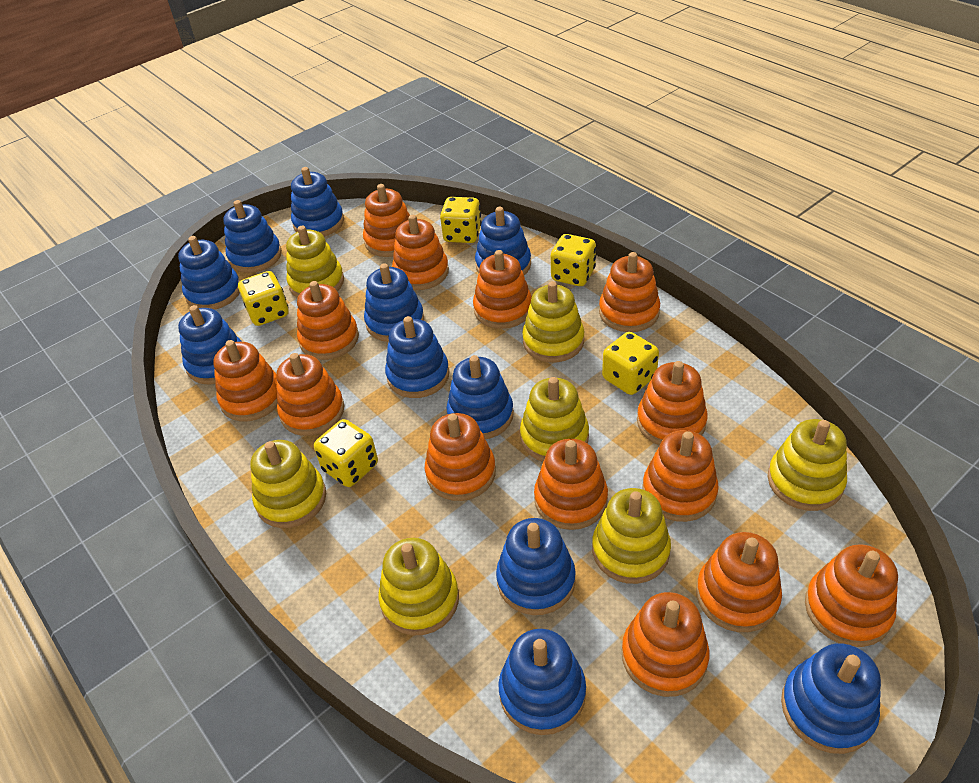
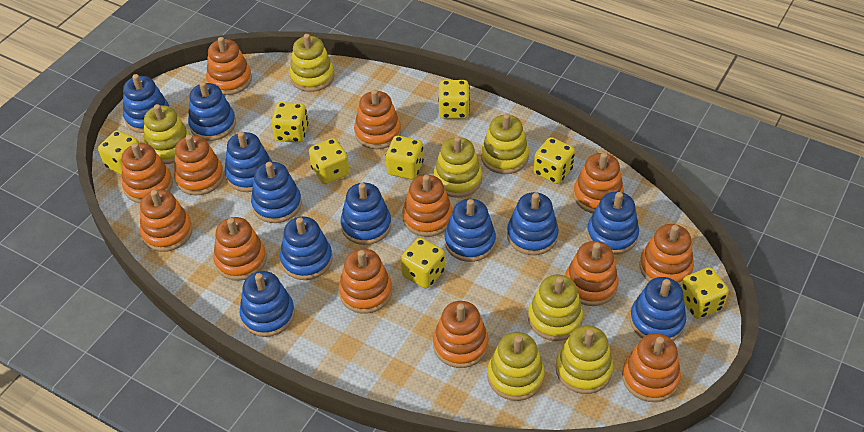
orange stacking toy: [214,340,277,421] [276,353,344,436] [297,281,359,360] [363,184,410,257] [392,215,449,290] [425,413,496,501] [473,250,532,329] [534,439,608,530] [599,252,660,332] [622,592,710,697] [637,361,707,445] [642,430,719,522] [696,532,782,632] [805,544,898,647] = 14 -> [122,143,173,203] [140,189,193,252] [174,135,224,196] [206,37,252,95] [213,217,267,281] [339,249,392,314] [354,89,401,149] [402,175,453,237] [433,301,489,368] [565,241,619,306] [573,152,624,213] [622,333,681,402] [639,224,694,286] = 13
yellow dice: [238,271,289,326] [314,419,378,487] [440,197,482,243] [551,234,596,286] [602,332,659,395] = 5 -> [98,130,139,175] [271,102,308,143] [309,138,349,184] [386,136,424,180] [401,238,445,289] [438,80,470,119] [534,137,575,184] [681,267,729,319] = 8

